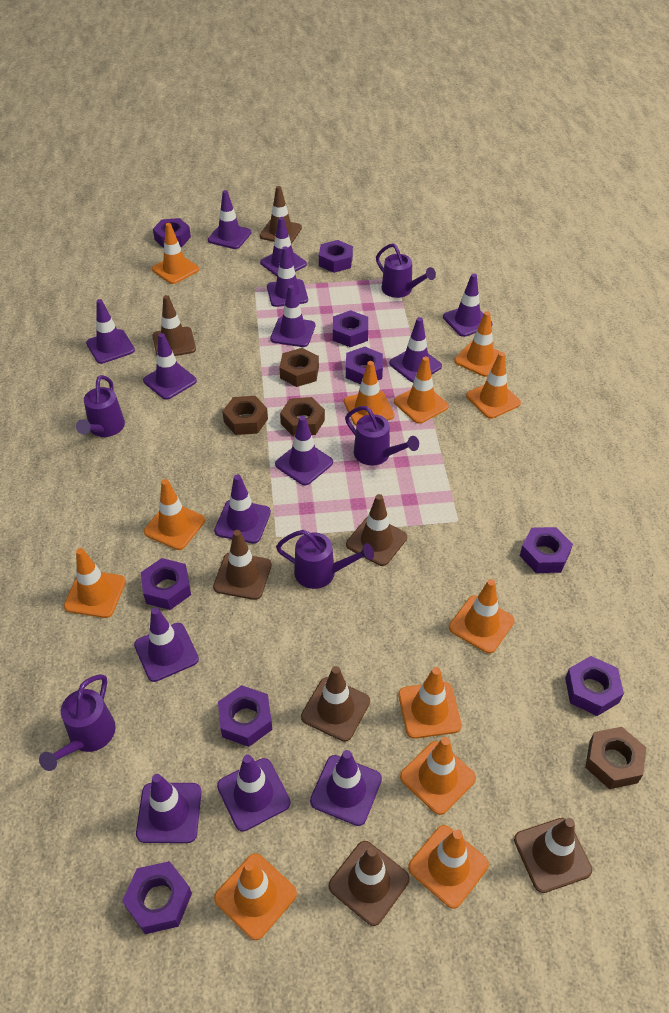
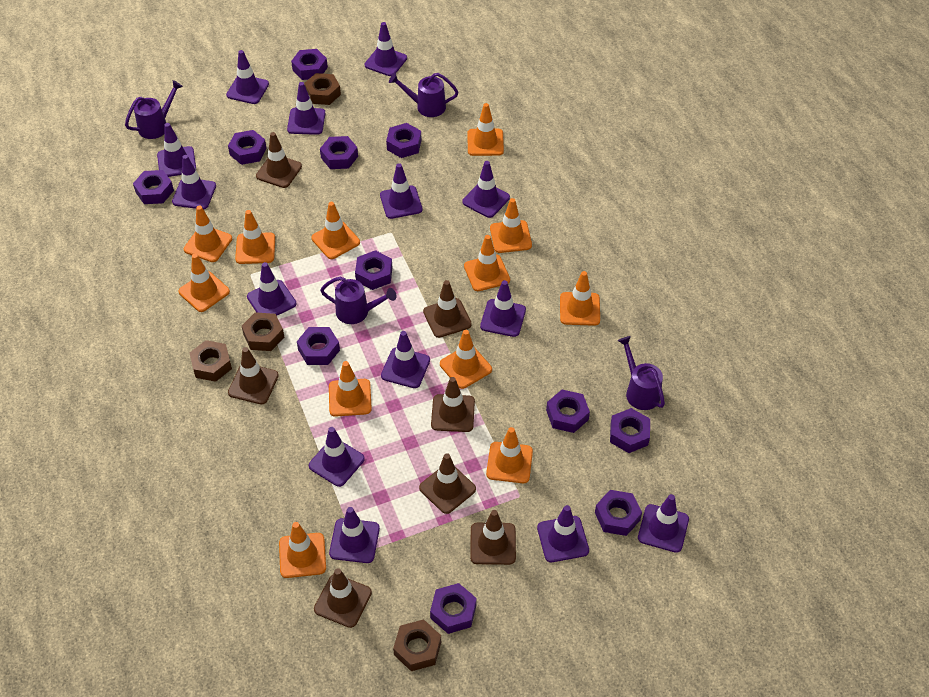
purple nut: [122,861,192,934] [141,558,191,610] [153,218,191,248] [218,685,272,747] [319,240,353,273] [333,310,368,347] [346,347,383,384] [520,527,573,573] [565,656,624,716] = 9 -> [133,170,174,204] [228,130,267,165] [291,49,328,80] [297,327,340,365] [320,136,358,169] [355,250,393,290] [386,123,422,158] [430,583,477,634] [546,390,590,433] [595,490,642,536] [610,408,650,453] = 11
purple watering can: [39,674,116,771] [76,375,125,437] [276,530,374,589] [345,406,419,465] [376,243,436,298] = 5 -> [125,80,183,139] [320,277,396,324] [389,73,458,117] [618,336,665,410] = 4

